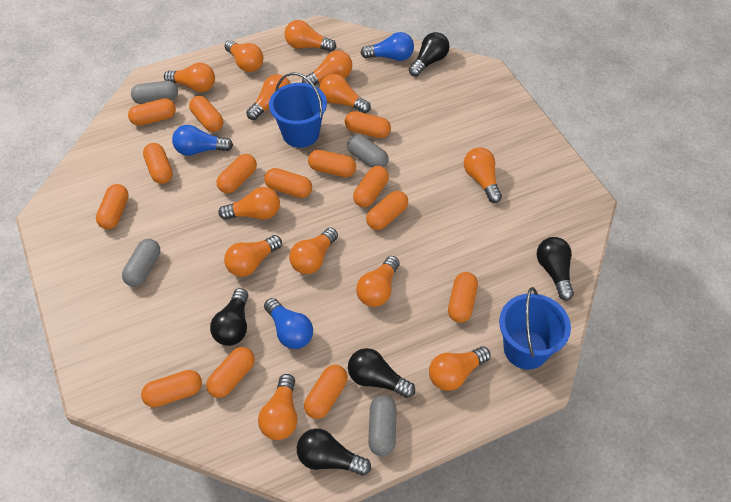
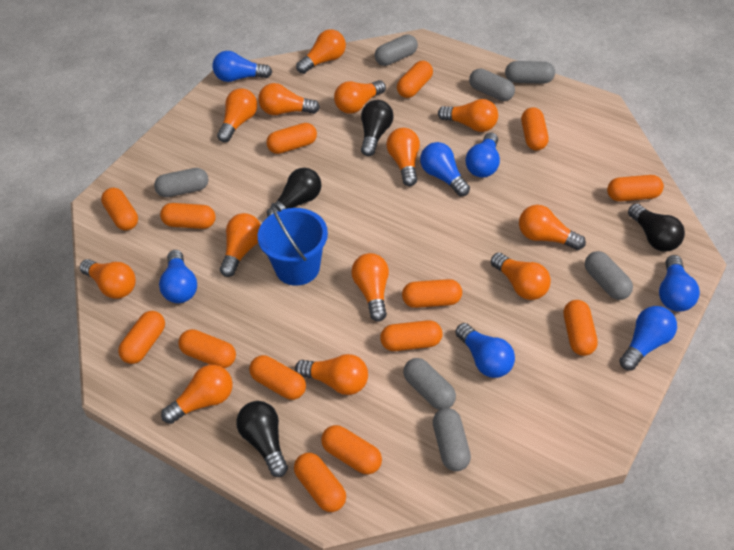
black light bulb: [210,288,249,346] [297,429,371,476] [348,348,415,398] [409,32,449,77] [537,237,574,301] = 5 -> [236,401,288,477] [267,168,321,217] [361,100,394,156] [628,203,685,252] = 4
blue bucket: [269,73,327,148] [499,287,571,370] = 2 -> [258,203,328,286] = 1
blue light bulb: [172,125,233,156] [264,298,313,349] [361,32,414,61] = 3 -> [159,250,197,303] [212,51,272,82] [420,142,470,196] [455,323,515,378] [466,132,500,178] [619,306,677,371] [659,255,700,312] = 7
grey capsule: [122,239,160,287] [131,81,178,104] [347,134,389,168] [368,395,396,456] = 4 -> [154,168,209,197] [375,34,418,66] [403,358,456,410] [433,408,471,471] [469,69,515,101] [505,61,555,84] [585,251,633,300] = 7

